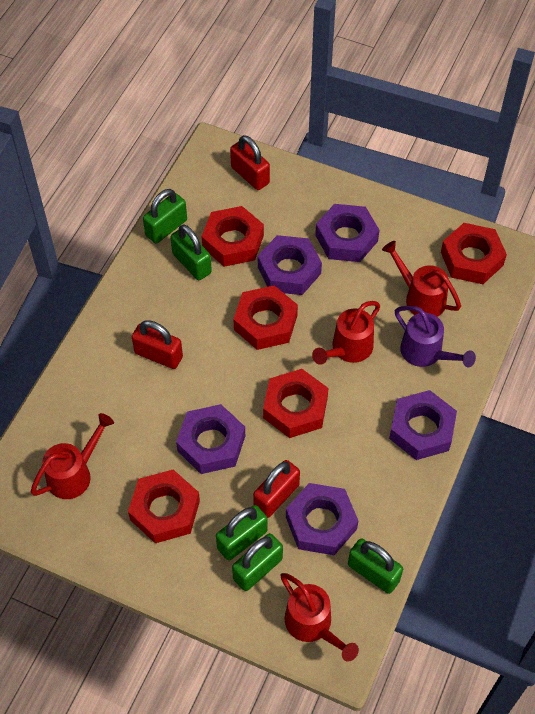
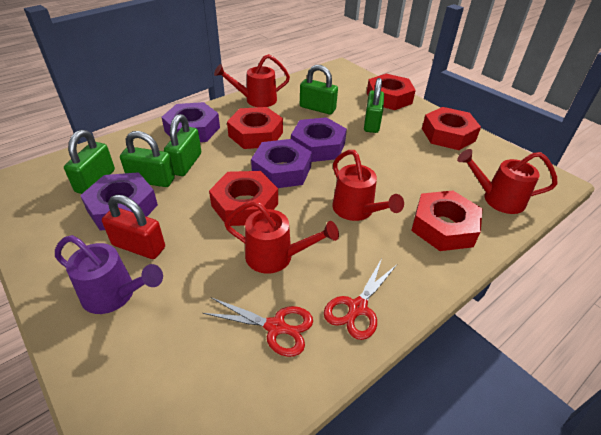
purple nut: [176,404,245,474] [258,235,322,295] [286,483,358,555] [315,204,380,262] [389,390,457,460] = 5 -> [80,172,158,231] [161,102,220,142] [251,139,312,188] [291,117,347,162] = 4
red padlock: [132,320,183,369] [230,135,270,190] [253,460,300,518] = 3 -> [102,195,165,259] = 1
red scissors: none = 0 -> [203,298,313,357] [324,259,397,340] = 2

